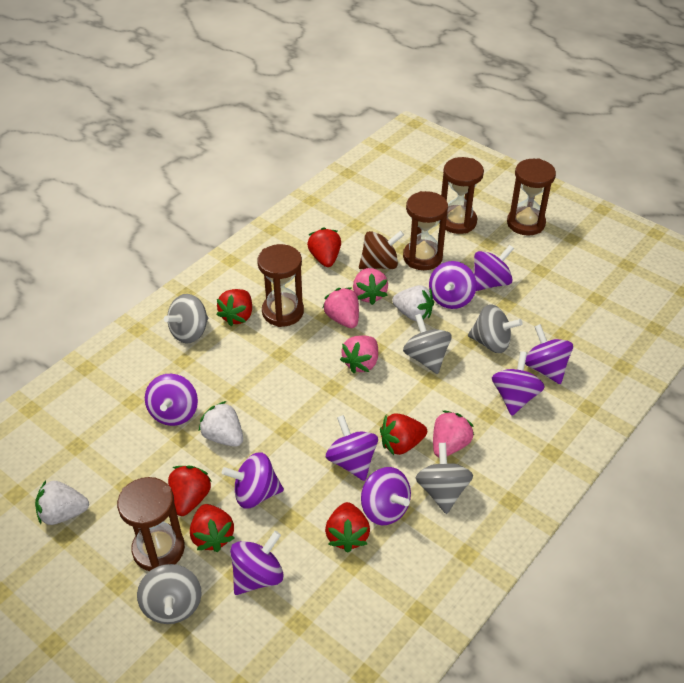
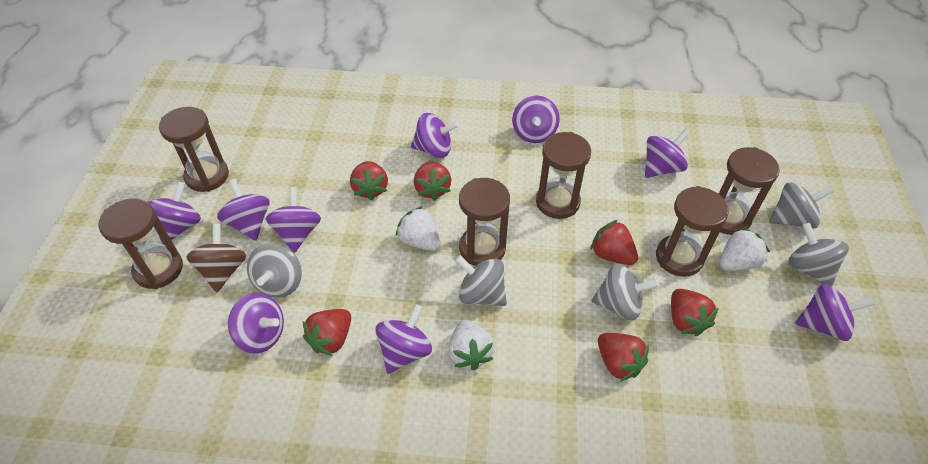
brown hourglass: [117,477,185,571] [257,244,304,327] [403,191,448,270] [439,157,484,234] [507,158,556,235] = 5 -> [98,198,183,289] [159,107,229,192] [459,178,510,266] [536,132,591,219] [656,186,729,277] [719,147,780,235] = 6
pink strawberry: [323,288,359,328] [340,336,378,374] [353,268,388,305] [433,411,474,457] = 4 -> none = 0

